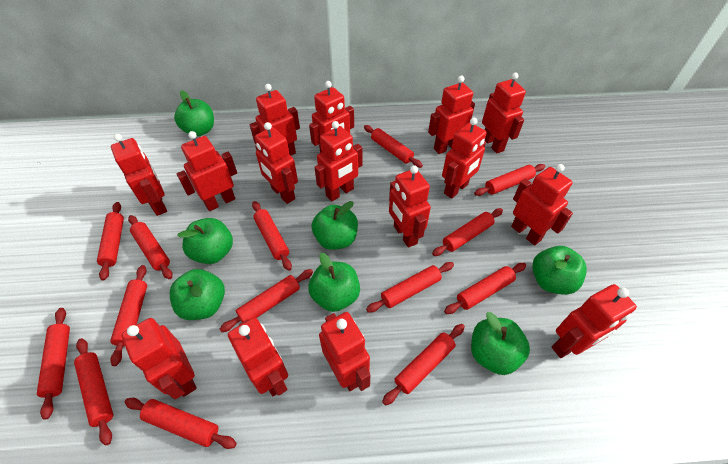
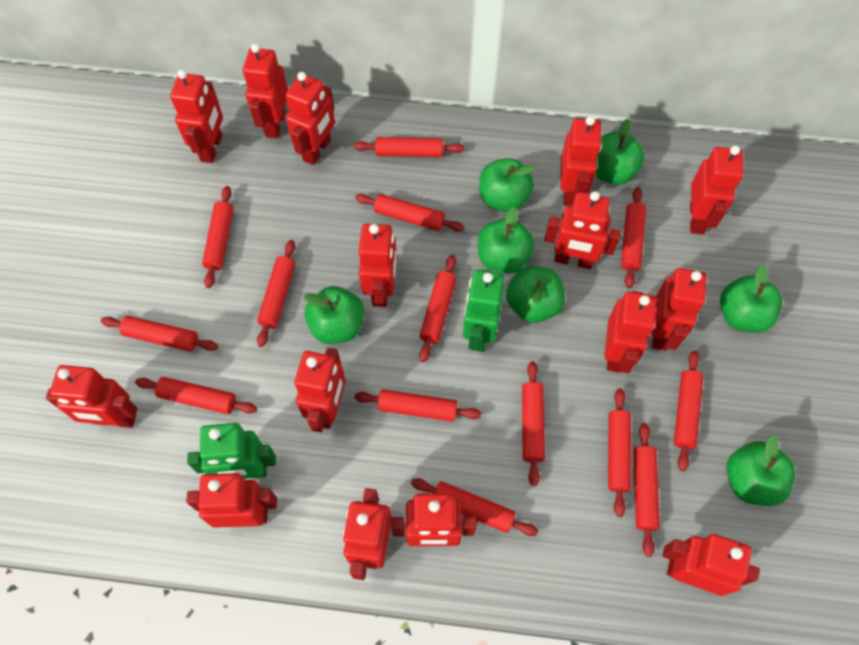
green robot: none = 0 -> [187,423,276,479] [463,269,504,352] = 2

